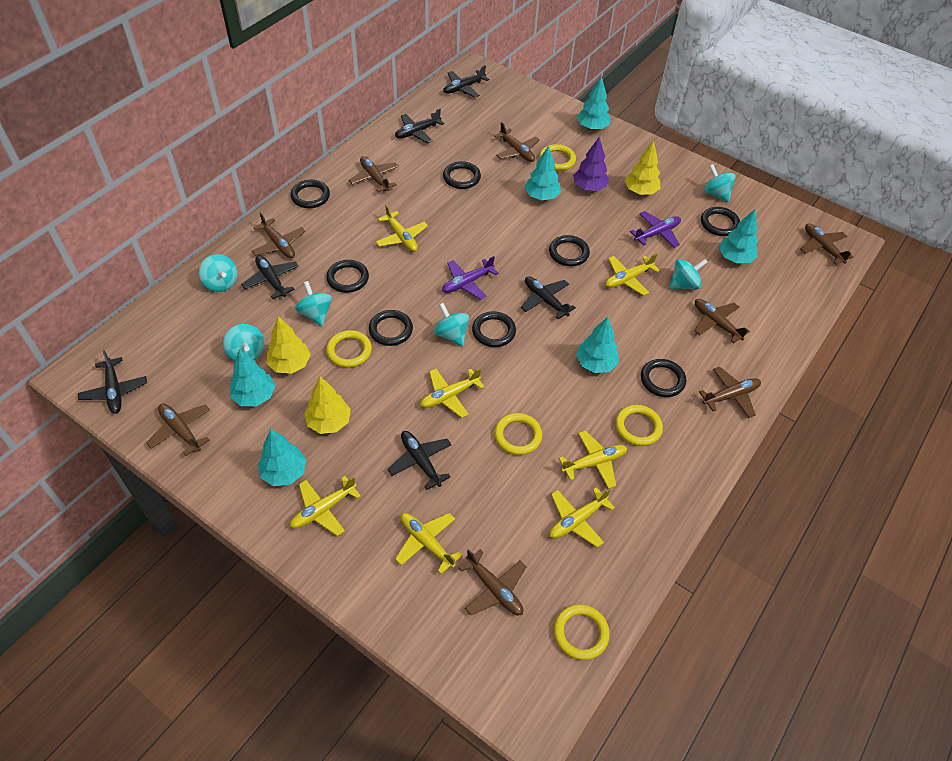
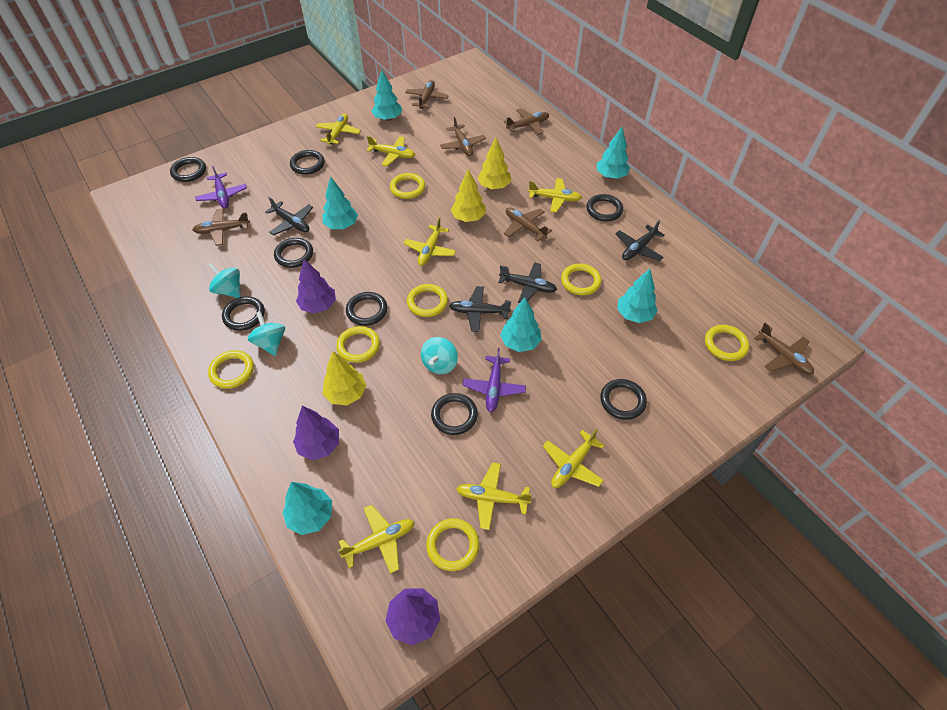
black plane: [78,350,147,414] [241,255,299,299] [388,431,452,490] [395,109,444,143] [443,65,489,98] [521,277,576,319] = 6 -> [265,197,313,236] [449,286,511,332] [498,262,557,303] [616,220,665,261] = 4
brown plane: [146,403,210,456] [252,212,305,258] [349,156,399,192] [458,549,526,615] [494,122,540,162] [694,299,750,343] [699,367,761,418] [801,223,853,264] = 8 -> [192,208,250,246] [405,80,449,109] [440,117,486,156] [504,108,549,135] [504,208,552,241] [754,323,814,375] = 6
purple tree: [573,137,609,191] = 1 -> [293,406,339,460] [296,259,336,313] [385,588,440,645] = 3
turquoise spinning top: [199,254,237,292] [223,324,264,361] [295,281,332,326] [434,303,469,347] [669,259,708,289] [704,164,735,202] = 6 -> [208,263,241,298] [248,311,285,356] [421,337,458,374] = 3
yellow ring: [326,330,372,368] [494,413,542,455] [539,144,576,171] [554,604,610,660] [615,405,663,446] = 5 -> [208,350,254,389] [336,326,380,363] [390,173,425,199] [407,284,448,317] [426,518,479,571] [561,264,601,295] [705,325,749,361] = 7

